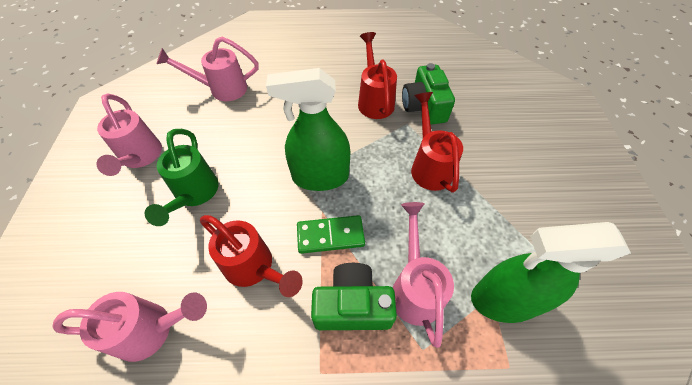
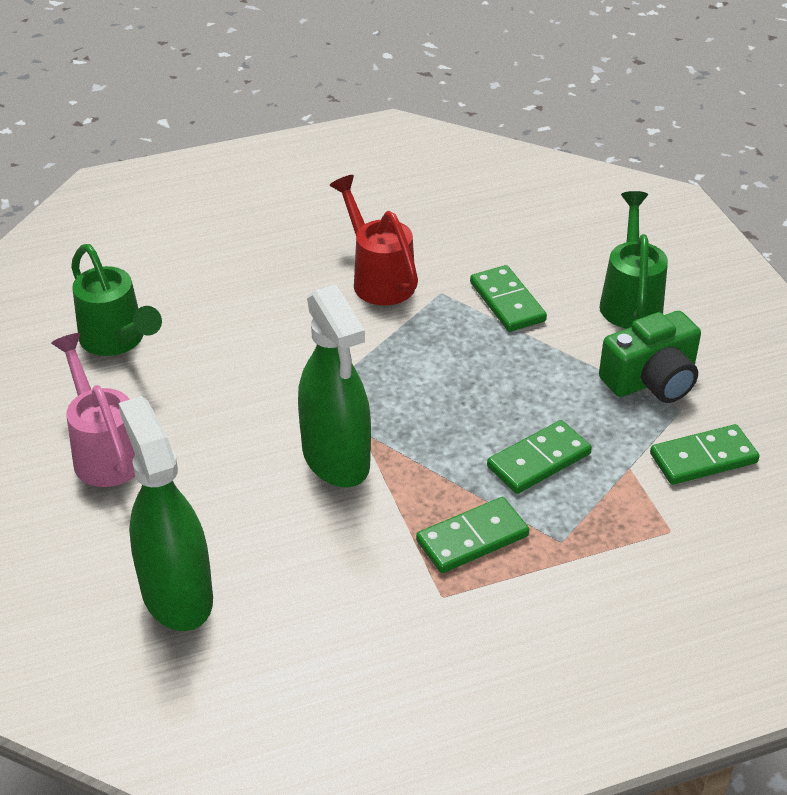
green camera: [311,263,397,330] [402,63,455,124] = 2 -> [599,311,701,403] = 1
green domino: [297,215,365,254] = 1 -> [416,497,529,573] [470,265,547,332] [487,420,592,494] [650,424,760,485] = 4
green watering can: [145,129,219,226] = 1 -> [71,244,162,356] [599,191,668,329] = 2
pink watering can: [52,292,207,362] [96,94,162,176] [157,37,259,101] [392,202,454,348] = 4 -> [51,333,135,487] = 1
red watering can: [200,215,303,297] [358,32,397,119] [411,92,463,193] = 3 -> [330,175,418,305] = 1

